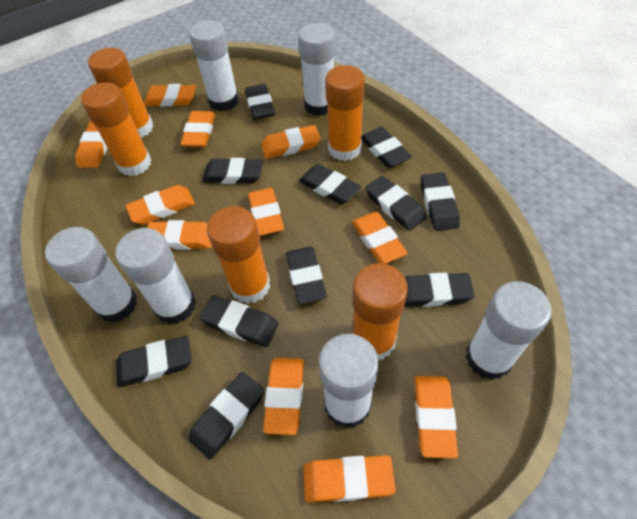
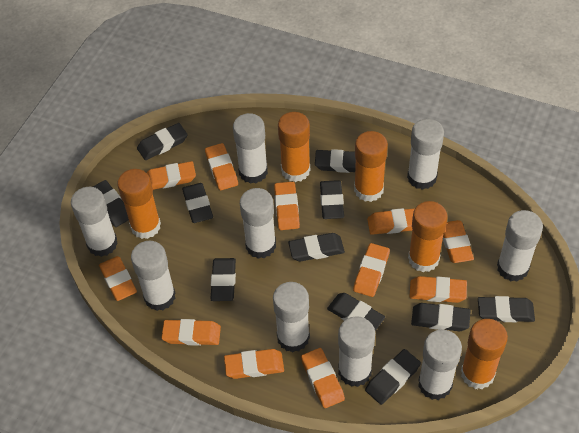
white glue stick: [45,227,137,323] [116,228,196,324] [189,20,239,112] [298,23,335,116] [319,334,379,428] [466,281,551,380] = 6 -> [71,187,118,257] [131,241,176,311] [233,113,268,184] [240,188,276,259] [273,282,310,352] [338,316,375,387] [407,119,444,190] [418,330,462,400] [497,210,543,282] = 9

